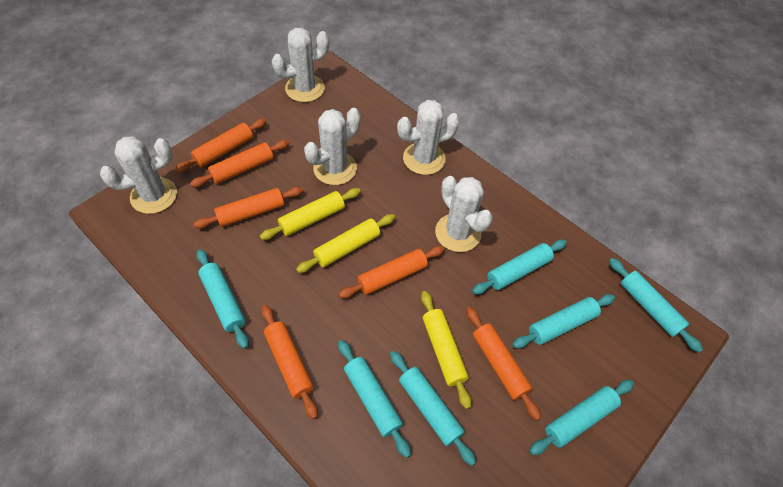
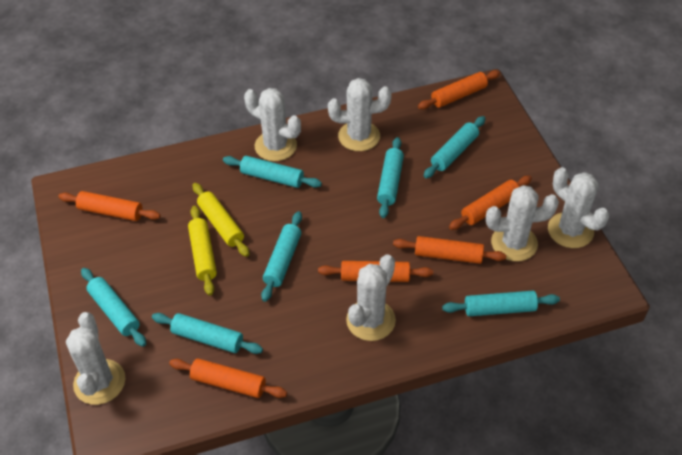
white cactus: [100,136,177,214] [272,28,329,102] [304,108,361,185] [397,100,460,175] [435,176,493,252] = 5 -> [66,312,125,405] [244,88,301,161] [328,78,392,151] [346,254,396,341] [486,185,559,261] [548,167,609,248] = 6
yellow rolling pin: [260,188,361,240] [296,214,395,273] [421,291,471,409] = 3 -> [188,206,217,296] [193,183,250,257] = 2

